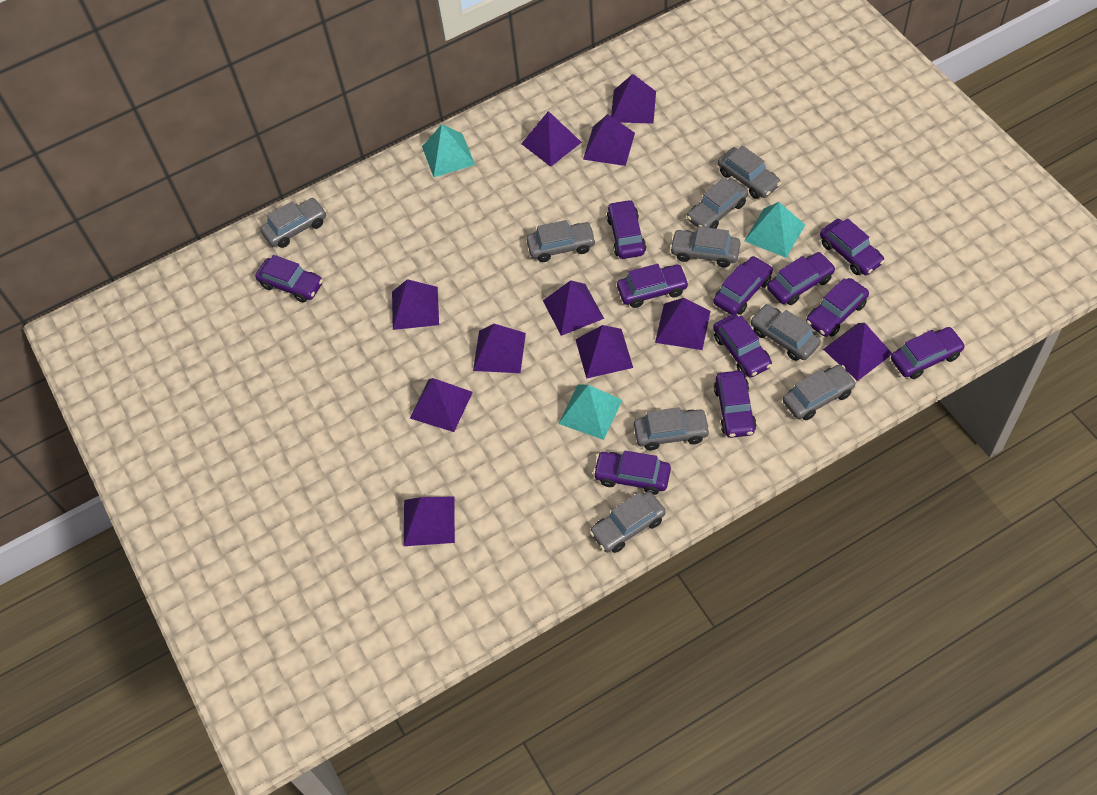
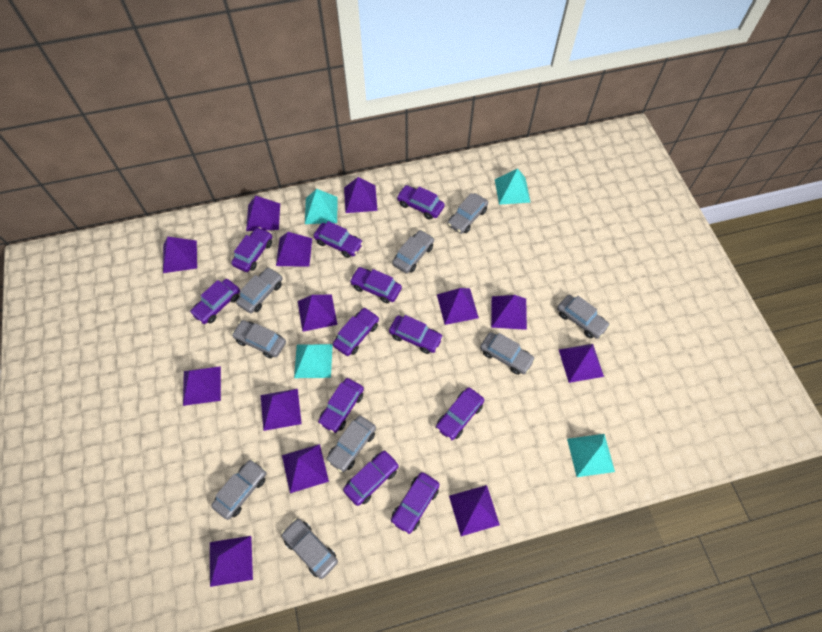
purple pyramid: [392,279,439,330] [404,496,455,546] [410,378,473,432] [473,324,526,373] [521,111,582,167] [543,280,604,336] [575,325,633,379] [583,114,635,166] [611,74,656,124] [655,298,711,350] [823,323,892,381] = 11 -> [163,236,197,273] [183,366,221,406] [210,536,253,587] [246,196,280,231] [261,389,302,431] [276,232,312,267] [282,444,329,493] [298,295,338,332] [344,177,378,213] [437,288,479,325] [449,485,500,536] [491,295,527,330] [559,344,604,383] = 13
turquoise pyramid: [422,124,475,177] [558,384,622,440] [744,202,805,258] = 3 -> [294,344,333,378] [305,189,338,224] [495,168,531,205] [567,434,615,477] = 4

